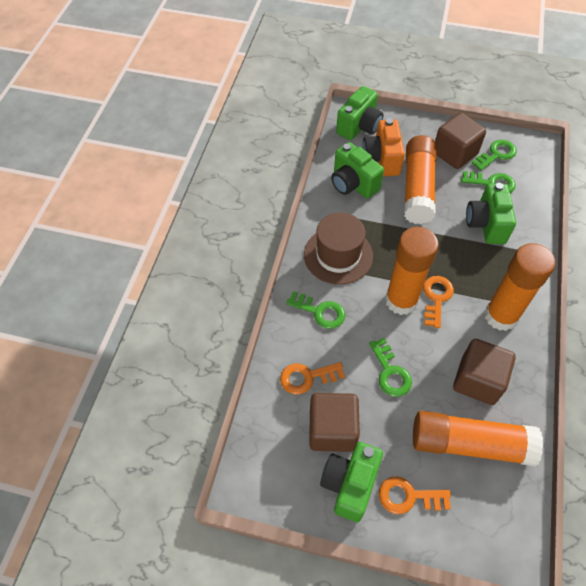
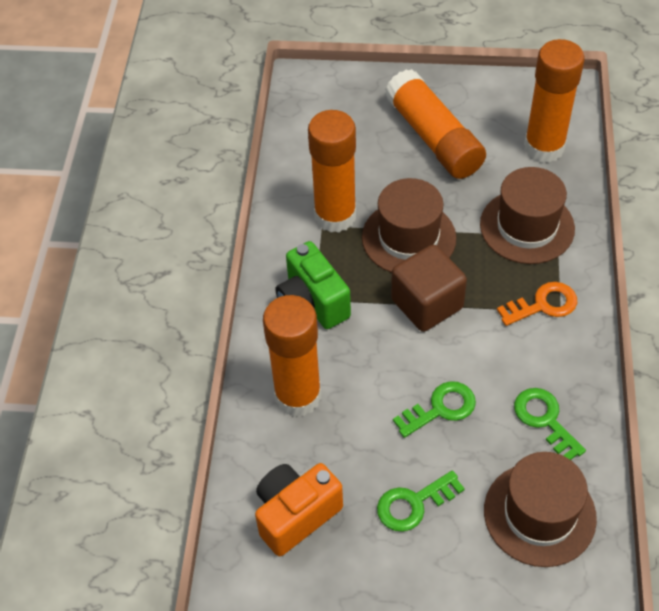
brown cube: [309,393,360,452] [435,113,486,169] [453,339,516,405] = 3 -> [391,245,467,332] = 1
brown hat: [304,212,373,285] = 1 -> [362,178,456,273] [480,167,575,264] [484,452,597,567] = 3
green camera: [320,442,383,522] [331,142,384,198] [336,86,383,140] [466,183,516,244] = 4 -> [275,241,351,329] = 1
green key: [286,291,345,329] [369,338,412,397] [461,171,516,193] [472,140,517,171] = 4 -> [377,470,465,532] [393,381,476,438] [514,388,586,460] = 3
orange key: [280,362,345,394] [379,477,451,514] [423,276,454,328] = 3 -> [497,282,577,326] = 1

